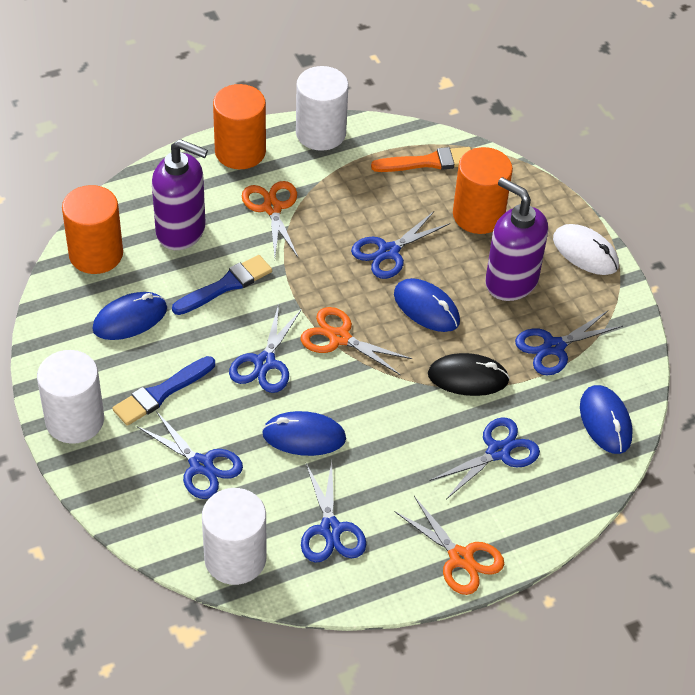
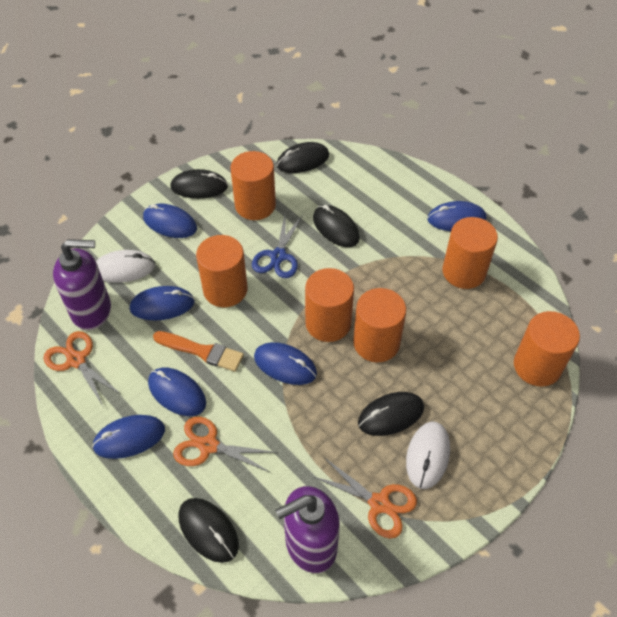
black mouse: [428,353,510,396] = 1 -> [170,169,228,199] [179,498,239,563] [276,142,329,173] [313,205,360,247] [358,392,424,436] = 5
blue brush: [112,356,215,426] [172,255,272,315] = 2 -> none = 0
blue mouse: [92,292,167,340] [262,411,346,456] [394,278,460,332] [580,385,633,454] = 4 -> [92,415,165,459] [130,286,195,320] [143,204,197,238] [148,368,206,416] [254,342,317,385] [427,201,486,231] = 6
blue scissors: [137,411,243,499] [229,304,302,393] [301,461,366,563] [351,211,450,279] [429,418,540,499] [515,311,623,375] = 6 -> [252,215,303,278] = 1
orange cylinder: [62,185,123,274] [213,84,266,169] [453,147,513,234] = 3 -> [196,235,248,307] [231,151,276,220] [305,268,354,342] [353,288,406,362] [442,217,498,289] [514,311,580,387] = 6
white cylinder: [37,350,104,444] [202,488,266,585] [296,66,349,151] = 3 -> none = 0
white mouse: [553,224,619,275] = 1 -> [96,250,156,283] [406,421,450,489] = 2

